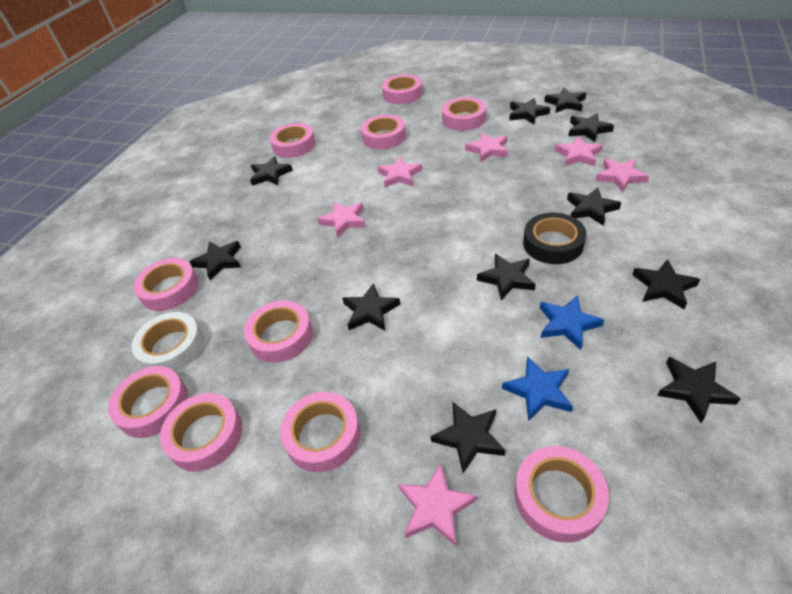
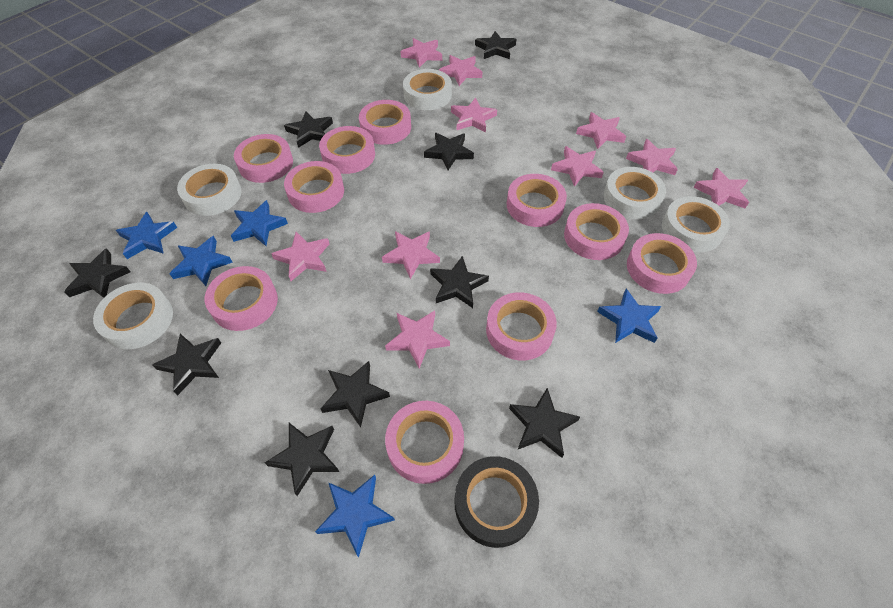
black star: [190,241,241,281] [250,156,293,186] [342,283,401,331] [431,401,505,473] [477,254,536,300] [509,98,550,124] [544,88,586,113] [567,187,621,226] [568,113,614,142] [632,259,700,309] [657,357,741,423] = 11 -> [64,248,131,298] [152,333,221,395] [265,423,339,496] [284,111,333,148] [321,361,390,428] [424,133,474,170] [430,256,489,308] [475,31,516,59] [509,388,580,458] = 9
blue star: [502,356,573,421] [540,295,604,350] = 2 -> [116,212,177,259] [169,236,233,286] [231,200,288,246] [315,475,395,557] [597,289,661,343] = 5
pink star: [317,201,366,238] [377,157,422,187] [398,463,477,546] [465,132,508,162] [554,136,603,166] [595,158,649,192] = 6 -> [271,232,329,281] [382,231,440,279] [385,311,450,368] [401,38,442,68] [439,55,482,86] [451,98,497,133] [551,146,604,187] [576,112,626,149] [626,139,678,175] [693,168,749,208] = 10
white tape: [131,312,204,371] = 1 -> [93,283,173,349] [177,164,242,216] [403,69,452,110] [603,167,666,219] [662,196,730,252] = 5

